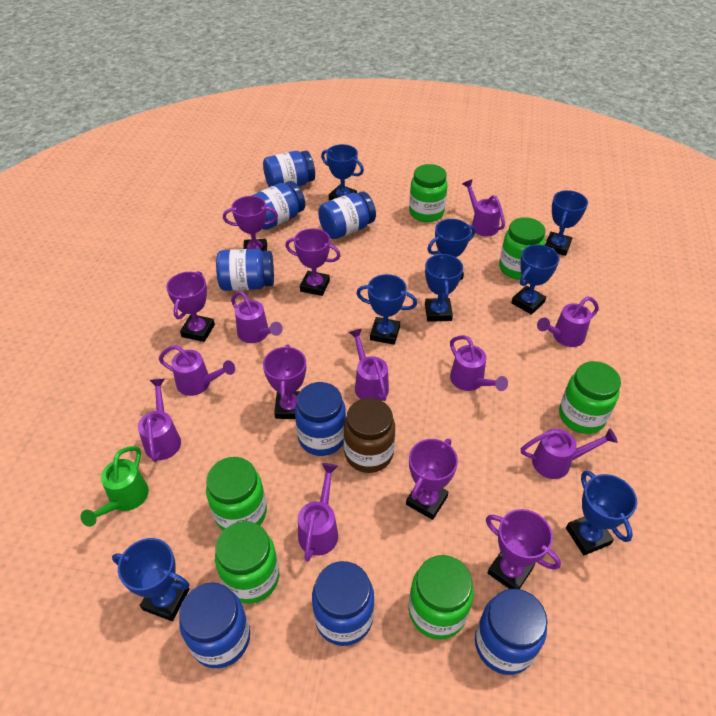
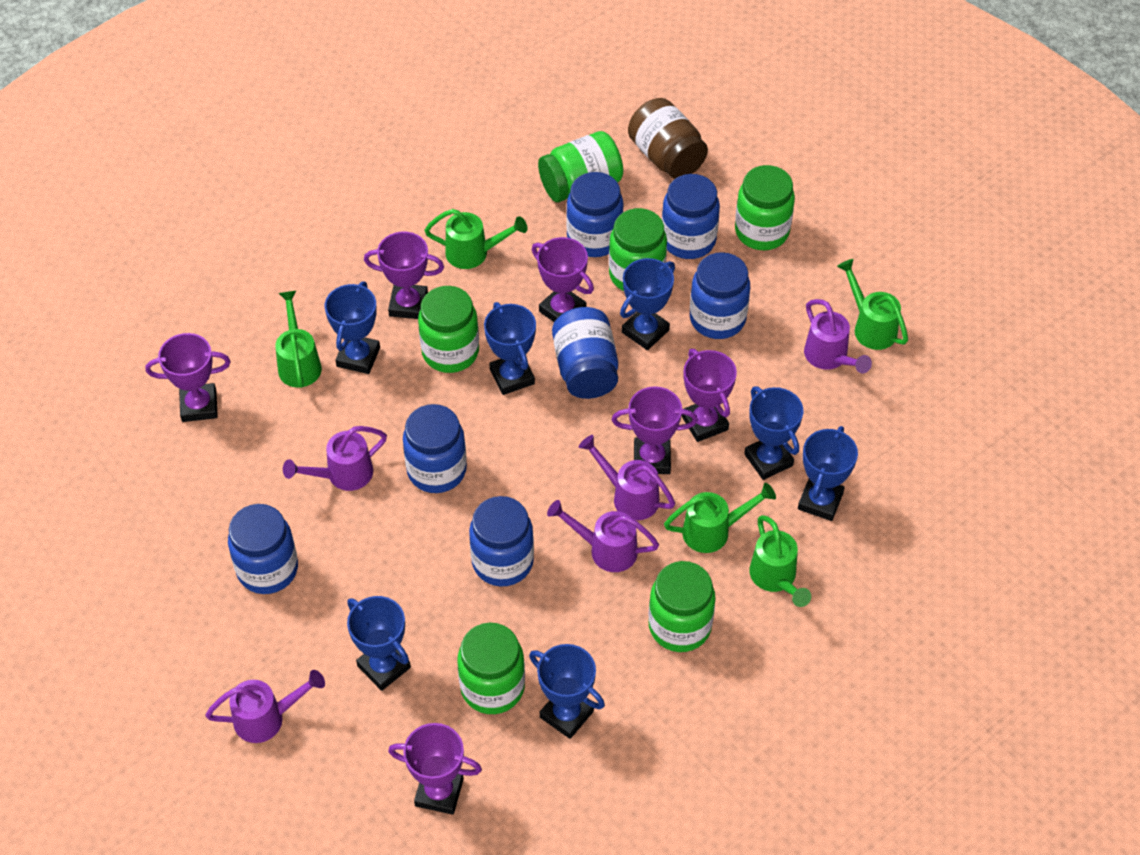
blue jar: [179,582,250,668] [216,249,274,291] [252,181,305,230] [263,151,315,187] [295,382,346,456] [312,561,374,646] [318,192,376,239] [475,589,547,675] = 8 -> [228,504,298,594] [403,404,467,493] [469,496,534,586] [552,307,618,399] [566,172,623,257] [662,174,720,259] [690,252,750,339] = 7
blue trophy: [112,538,190,621] [321,144,364,201] [356,274,417,345] [425,253,463,322] [427,219,475,280] [511,245,559,315] [545,190,588,256] [566,470,637,555] = 8 -> [325,282,380,374] [347,596,411,691] [484,302,536,395] [529,644,605,739] [620,258,675,350] [744,386,803,480] [798,426,858,521] = 7
green watering can: [80,446,149,527] = 1 -> [275,291,322,388] [424,209,527,269] [664,483,776,553] [749,515,811,607] [837,259,908,350] = 5
purple watering can: [138,379,181,462] [159,345,235,396] [231,291,283,343] [298,463,338,561] [349,329,389,401] [450,335,508,391] [463,179,505,236] [521,428,618,479] [537,296,599,347] = 9 -> [205,670,325,743] [283,426,387,491] [547,500,659,572] [579,435,675,520] [804,299,872,373] = 5

